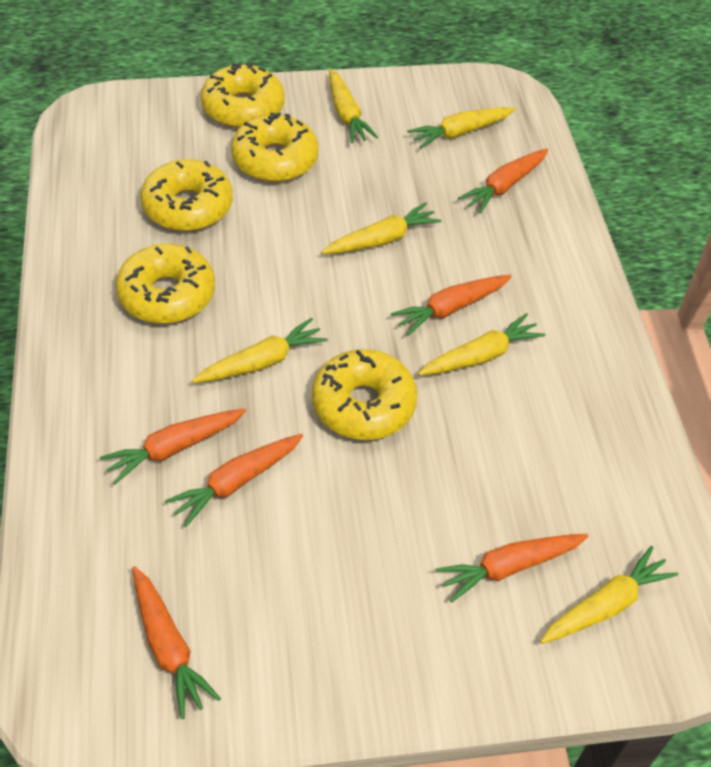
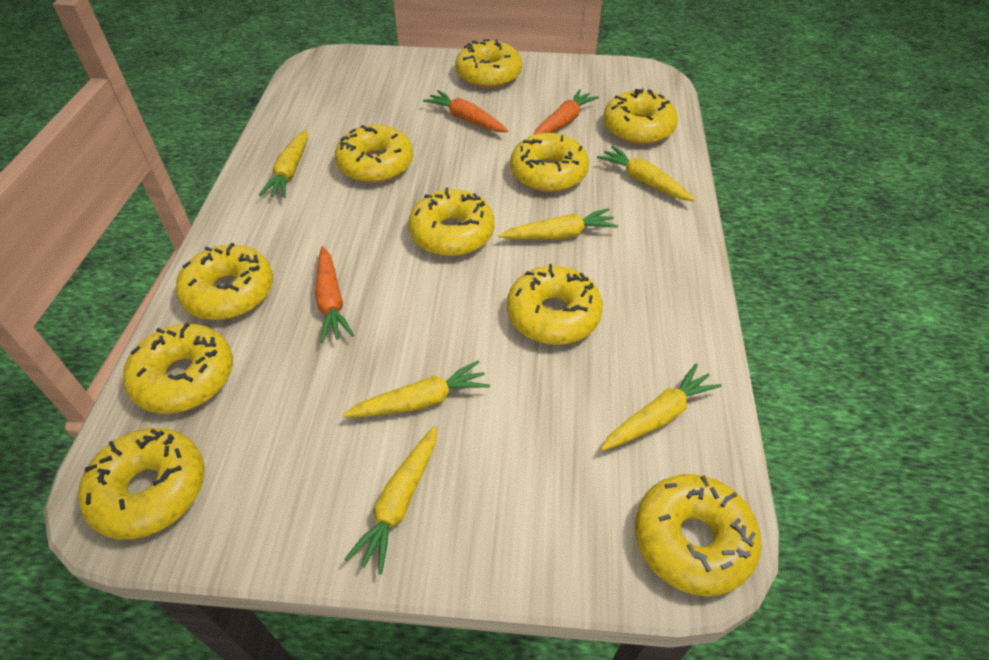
orange carrot: [100,408,246,484] [132,566,221,719] [165,434,303,527] [390,275,512,336] [435,534,589,602] [458,149,548,213] = 6 -> [315,246,354,343] [423,90,508,132] [533,89,599,135] = 3
yellow donut: [116,244,215,324] [140,159,233,231] [201,62,285,128] [231,112,318,182] [312,349,417,440] = 5 -> [78,428,204,539] [123,323,233,414] [175,243,273,320] [335,125,413,183] [408,188,495,256] [455,39,522,88] [507,264,603,345] [510,133,589,192] [603,89,678,145] [635,474,762,596] = 10

